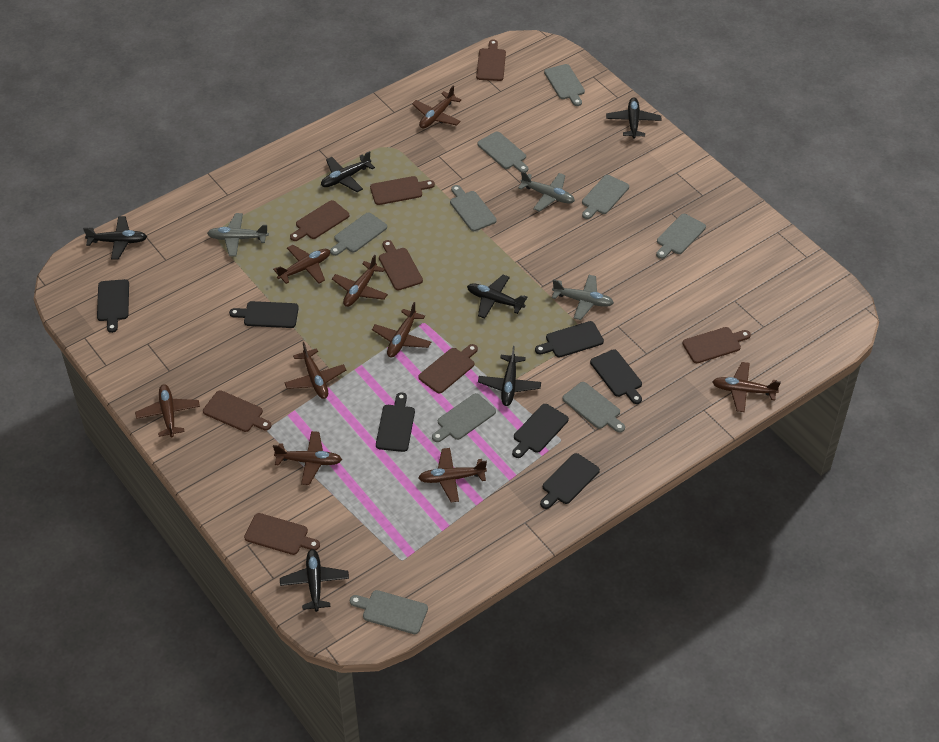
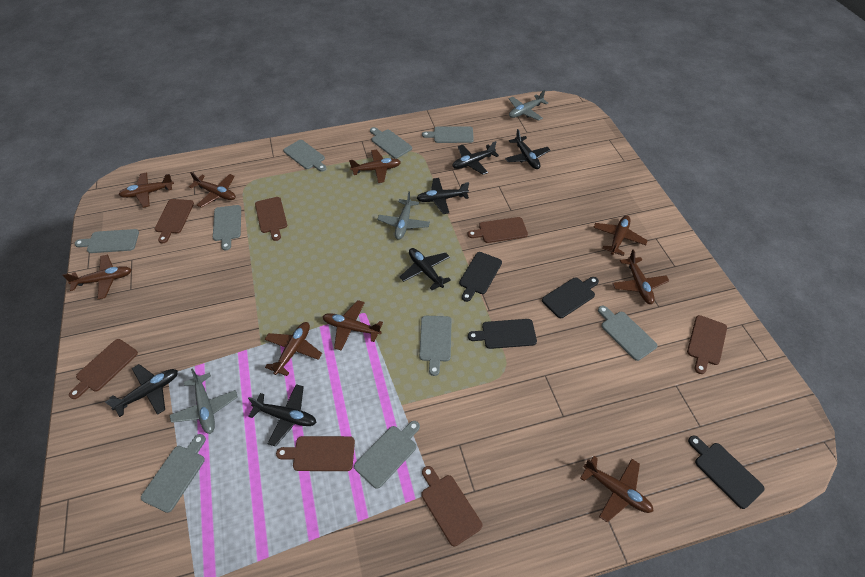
black cutting board: [97,279,129,333] [229,301,299,328] [376,392,415,452] [512,404,569,458] [535,321,604,358] [540,453,600,509] [590,349,642,404] = 7 -> [459,252,502,302] [468,319,537,349] [542,277,599,318] [688,435,765,509] = 4
brown cutting board: [203,390,271,432] [244,513,320,555] [290,200,349,241] [370,176,435,205] [379,240,423,290] [418,344,478,393] [476,40,506,81] [682,327,751,363] = 8 -> [69,339,138,399] [155,199,194,243] [255,197,287,241] [276,436,355,471] [421,466,482,546] [468,217,528,243] [687,315,727,374] = 7

